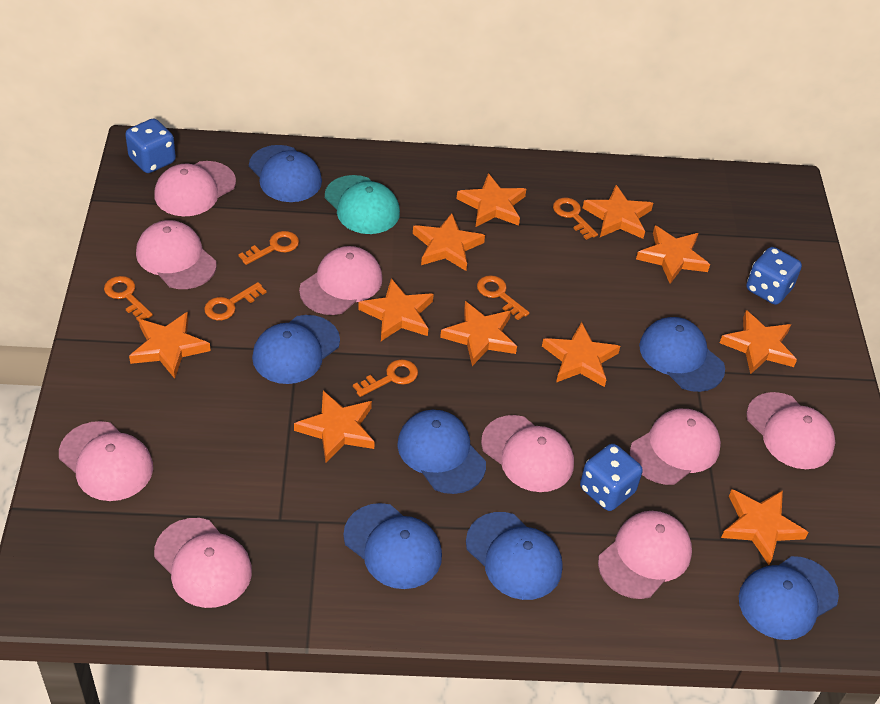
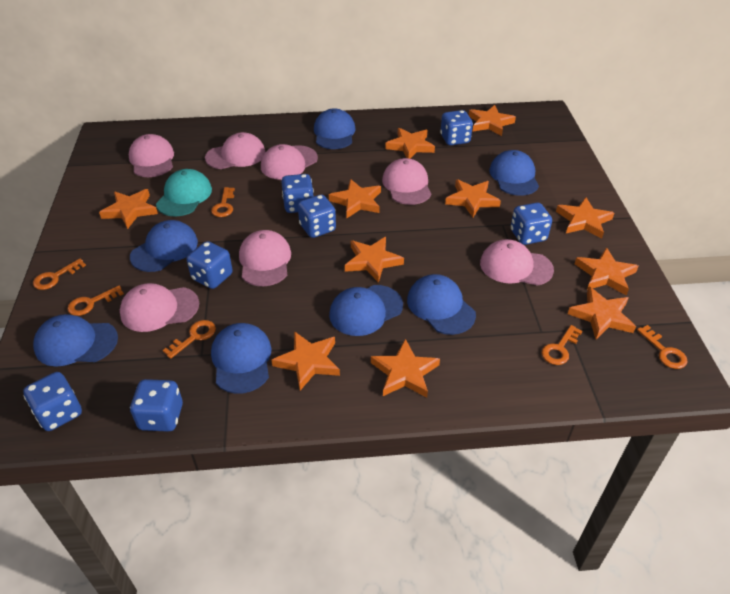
blue dice: [125,119,176,173] [580,444,643,511] [746,247,802,305] = 3 -> [23,372,82,431] [130,379,183,432] [187,241,233,289] [281,174,314,213] [298,195,336,238] [440,110,473,145] [511,203,552,245] = 7
pink cap: [59,421,153,501] [136,220,216,289] [154,161,236,216] [154,518,252,608] [299,246,382,315] [481,415,574,492] [598,511,692,599] [630,409,721,485] [747,392,835,469] = 9 -> [120,283,199,332] [129,134,174,177] [205,132,265,169] [239,230,291,286] [261,144,318,180] [382,158,431,205] [480,239,554,286] = 7

